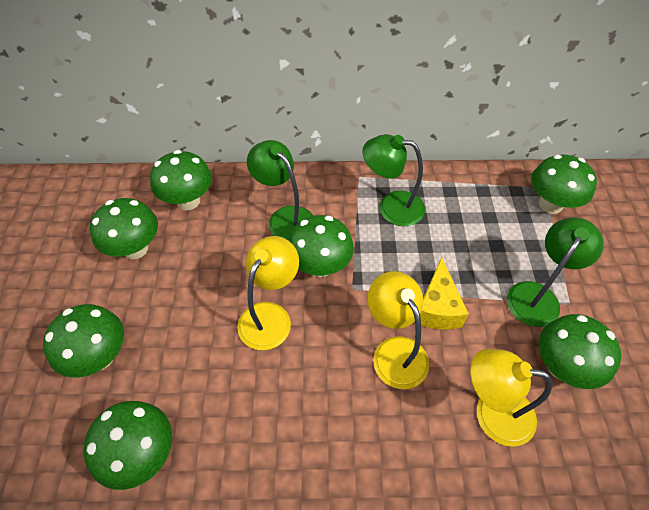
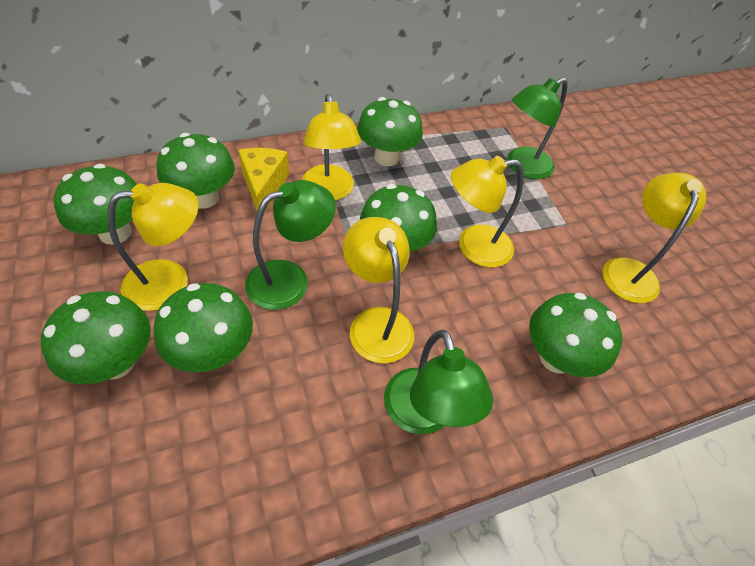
yellow lamp: [237,236,299,350] [367,271,429,389] [470,348,552,447] = 3 -> [107,183,199,311] [302,93,361,200] [343,217,414,363] [451,156,523,267] [602,173,706,303] = 5

